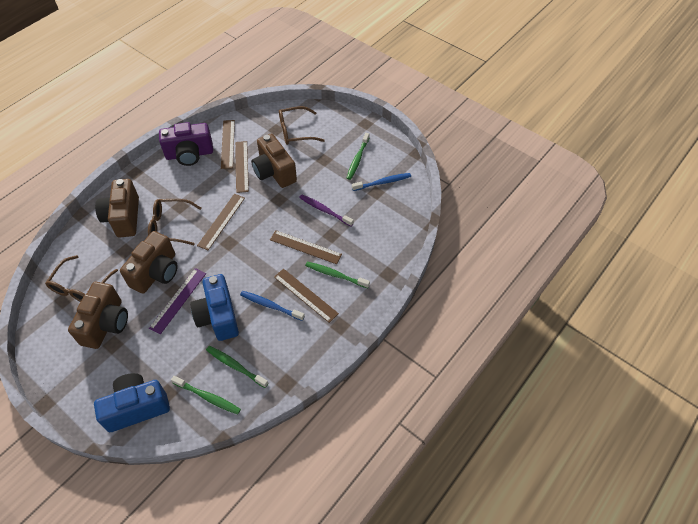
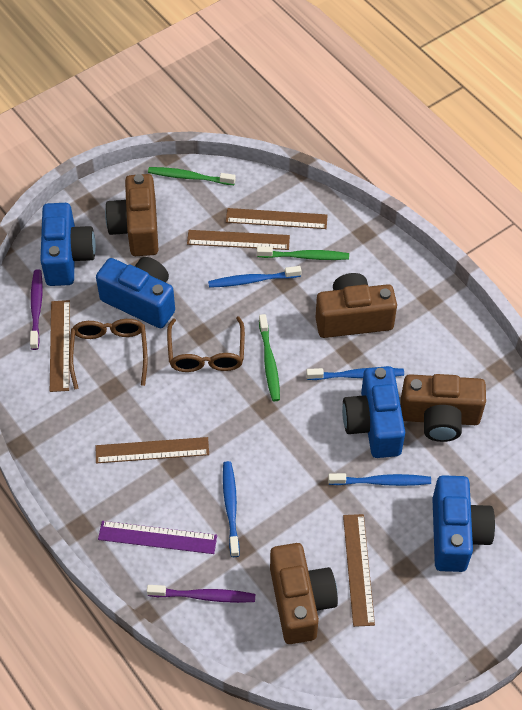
blue camera: [94,373,170,432] [190,274,239,341] = 2 -> [40,203,96,286] [96,257,175,328] [342,366,405,458] [432,475,495,572] = 4
blue toothbrush: [240,291,305,321] [352,173,411,191] = 2 -> [208,266,301,288] [223,461,240,557] [306,368,404,380] [328,473,431,486] = 4
brown glasses: [45,255,118,302] [148,199,201,245] [279,106,325,145] = 3 -> [69,319,148,389] [167,316,245,372] = 2
green toothbrush: [171,376,241,414] [206,346,269,388] [305,262,370,288] [347,133,369,180] = 4 -> [148,167,236,185] [257,246,349,260] [259,314,280,401] = 3
purple camera: [159,122,213,166] = 1 -> none = 0
purple toothbrush: [299,195,354,227] = 1 -> [30,269,43,350] [147,585,255,603] = 2

